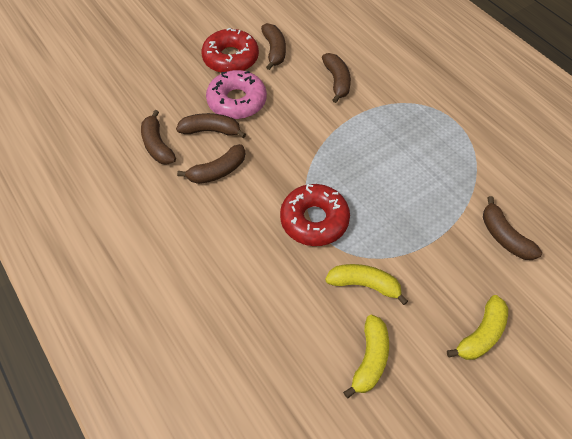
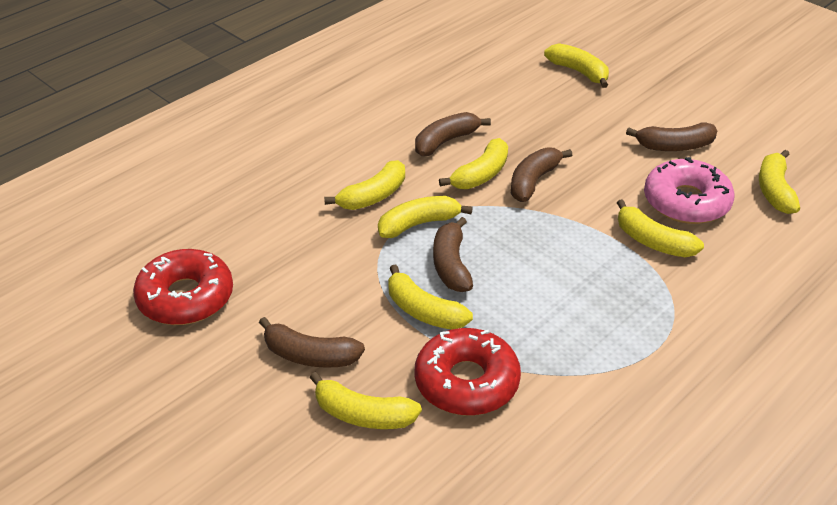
brown banana: [141,110,176,165] [176,113,246,138] [177,144,245,184] [261,23,286,70] [322,53,351,103] [483,196,542,260] = 6 -> [259,317,365,368] [415,112,491,156] [433,217,473,292] [511,147,572,202] [626,122,717,151] = 5
yellow banana: [325,264,408,305] [343,315,389,398] [447,295,508,360] = 3 -> [309,372,422,429] [324,160,405,210] [378,196,473,238] [388,264,473,329] [439,138,508,189] [544,44,609,88] [617,199,704,257] [759,150,800,214] = 8

